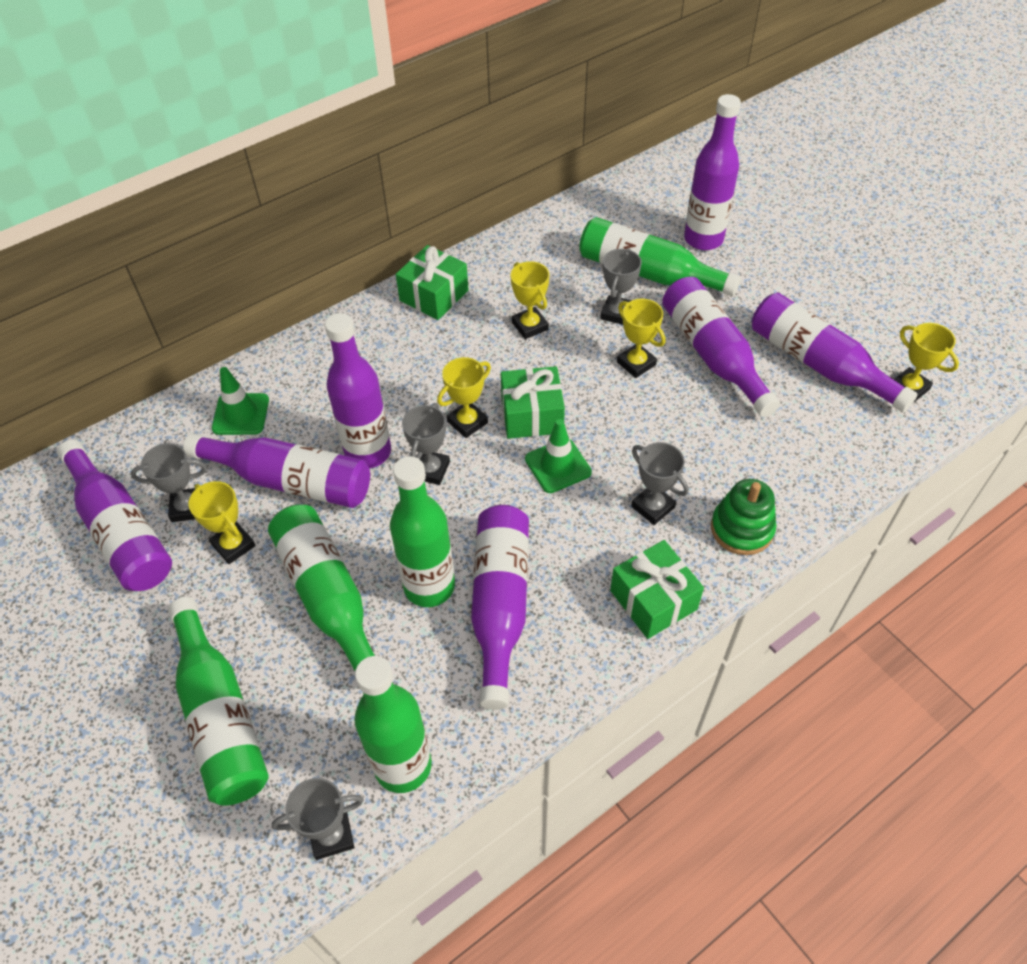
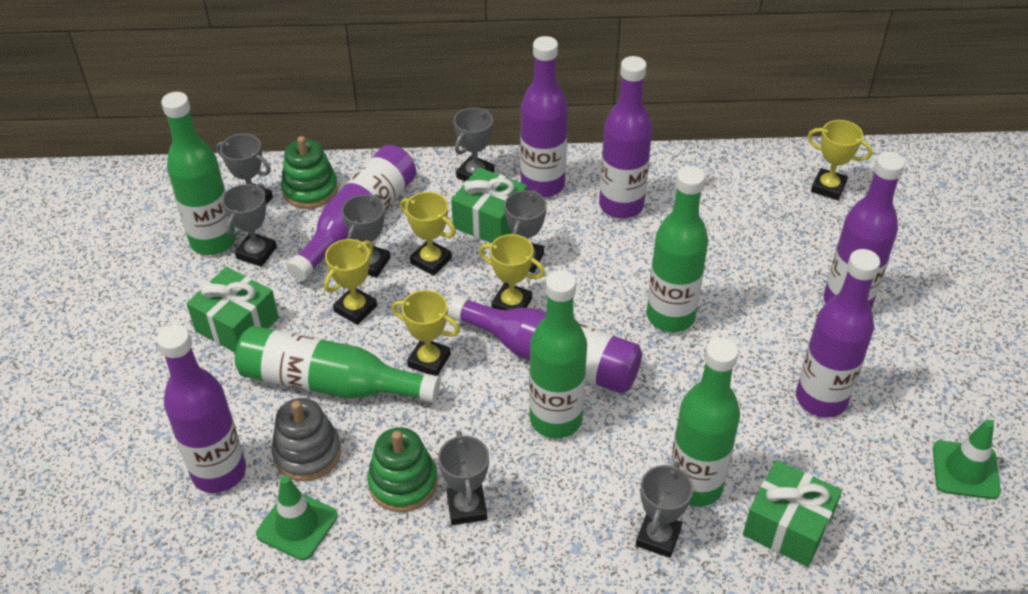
green stacking toy: [711,479,776,555] = 1 -> [281,136,338,209] [367,427,438,512] = 2
grey stacking toy: none = 0 -> [271,398,341,481] = 1
grey trophy: [131,443,207,522] [272,778,364,860] [402,403,450,485] [600,248,642,325] [631,442,689,525] = 5 -> [216,134,273,204] [222,184,277,267] [342,194,390,278] [438,431,489,525] [454,107,495,181] [504,190,547,273] [636,462,693,558] = 7

